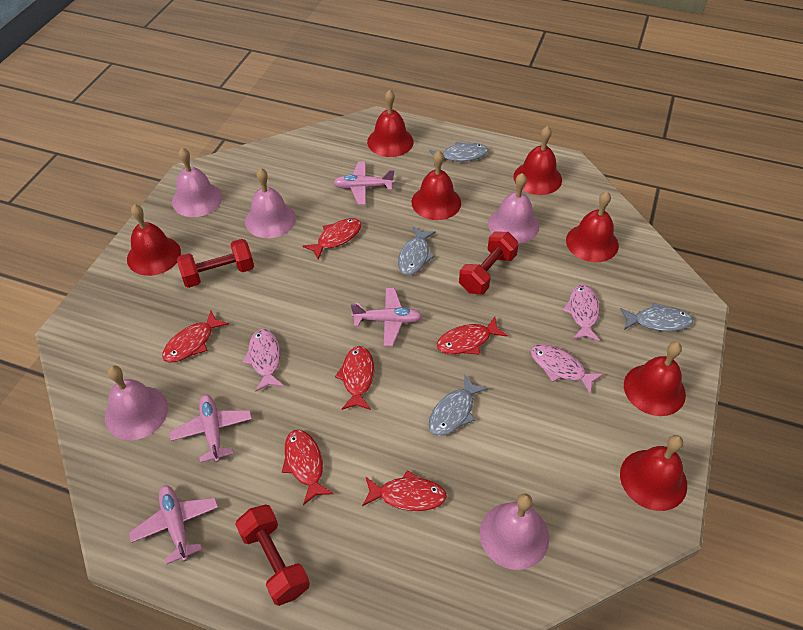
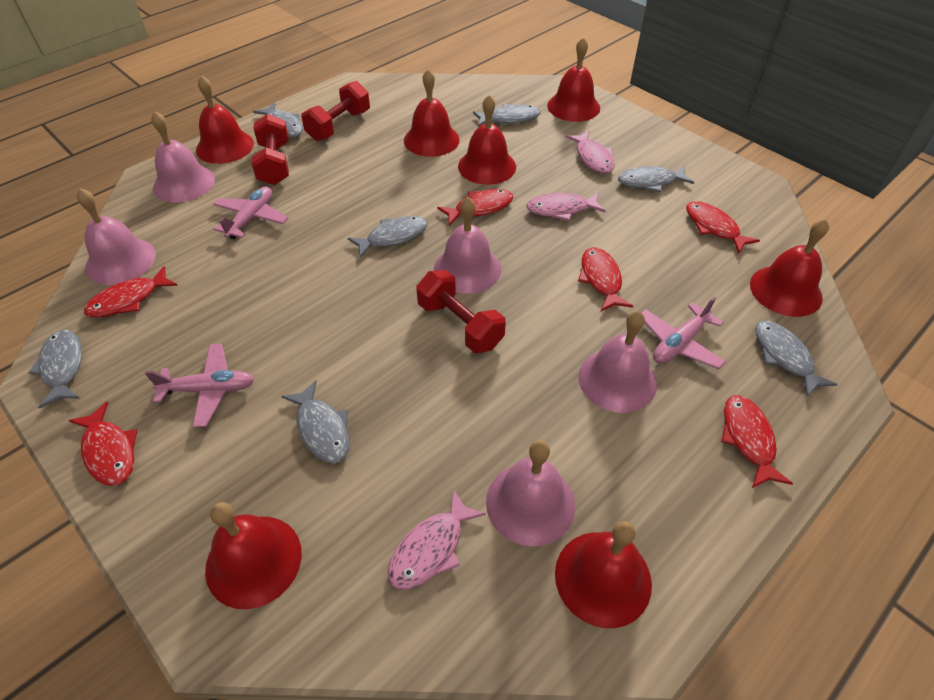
grey fish: [398,227,436,275] [429,142,488,165] [429,374,488,436] [620,302,693,332] = 4 -> [28,330,82,409] [253,102,303,137] [281,380,350,463] [348,216,428,258] [473,104,541,127] [618,165,694,192] [755,321,838,397] = 7
pink plane: [129,485,218,564] [169,395,252,463] [333,161,394,205] [351,288,422,346] = 4 -> [145,344,254,428] [213,186,288,239] [641,296,726,369] = 3

